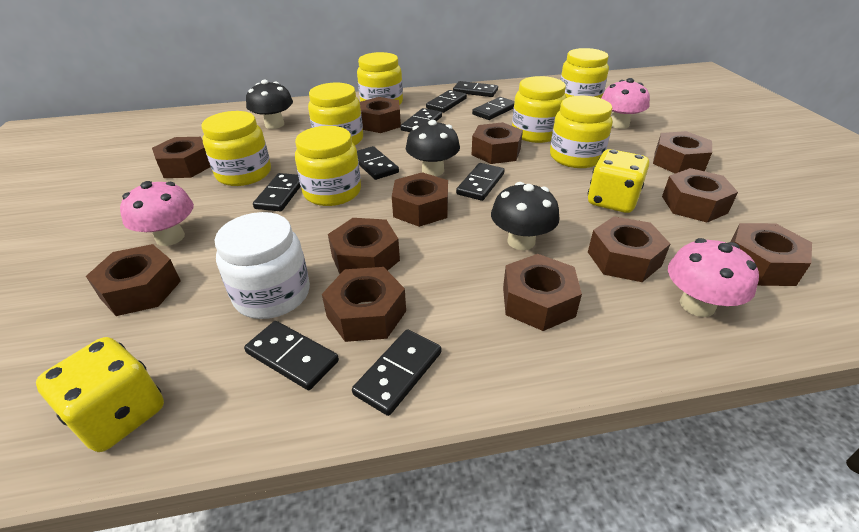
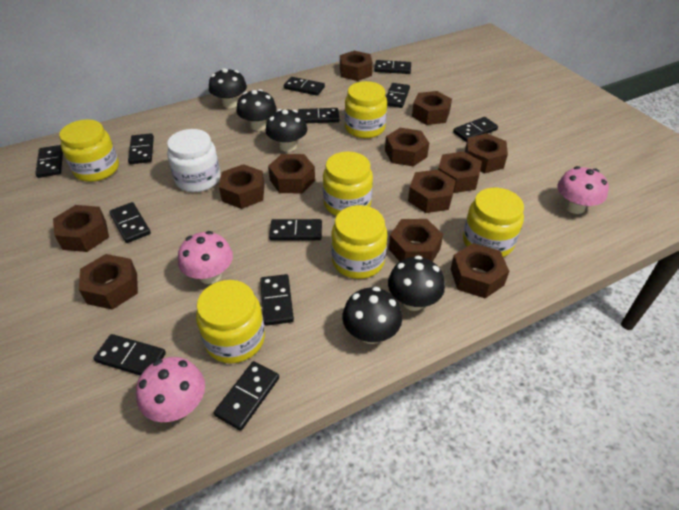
black domino: [244,321,339,390] [253,173,301,212] [352,329,441,416] [357,146,399,180] [400,108,442,132] [426,90,467,113] [453,81,498,97] [456,163,504,201] [472,97,515,120] = 9 -> [35,145,63,178] [93,334,166,376] [109,202,151,243] [128,133,154,164] [214,361,279,431] [260,274,294,326] [269,219,322,241] [284,77,325,96] [298,108,339,123] [375,60,411,74] [386,83,410,108] [453,117,498,142] = 12
black mushroom: [246,79,293,129] [406,120,460,176] [491,182,560,250] = 3 -> [209,68,247,108] [237,89,277,131] [265,109,307,152] [342,287,402,344] [388,255,445,311] = 5
yellow dice: [36,337,164,452] [588,149,649,213] = 2 -> none = 0
yellow jar: [201,111,271,186] [295,126,361,206] [308,83,363,145] [357,52,403,105] [512,76,567,143] [550,96,613,168] [560,48,609,98] = 7 -> [59,119,119,182] [196,280,265,363] [323,152,373,216] [331,205,387,279] [345,81,387,138] [463,188,524,257] = 6

